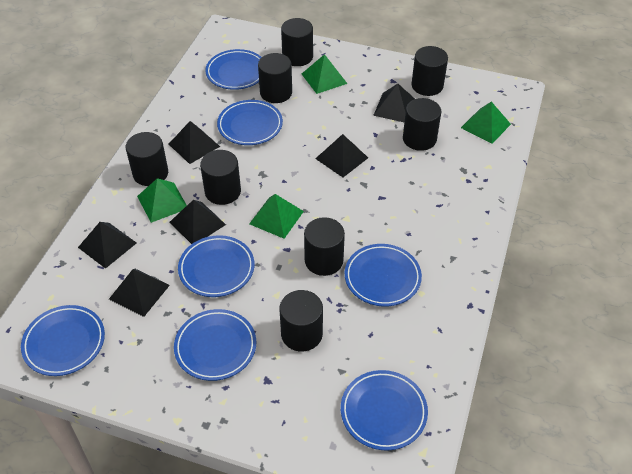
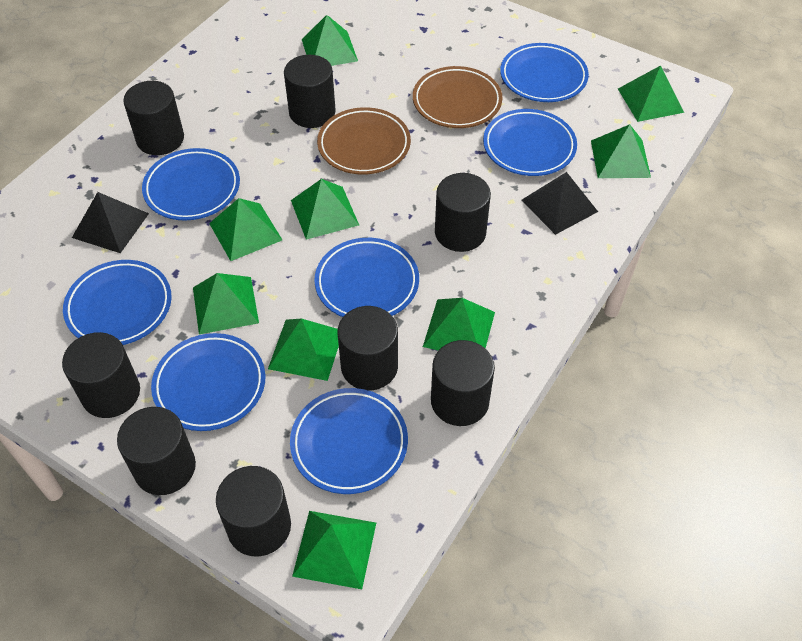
black pyramid: [78,222,136,269] [109,269,170,317] [169,121,220,164] [170,200,226,244] [315,134,368,177] [373,84,415,122] = 6 -> [72,192,149,253] [522,172,598,235] = 2
brown plate: none = 0 -> [317,107,411,175] [413,66,503,128] = 2
green pyramid: [137,178,187,223] [249,194,304,239] [302,54,347,94] [461,102,511,144] = 4 -> [193,273,259,334] [209,198,282,261] [268,318,339,381] [291,179,359,240] [292,511,376,589] [302,15,358,66] [423,298,495,351] [591,124,651,178] [618,65,684,122] = 9

